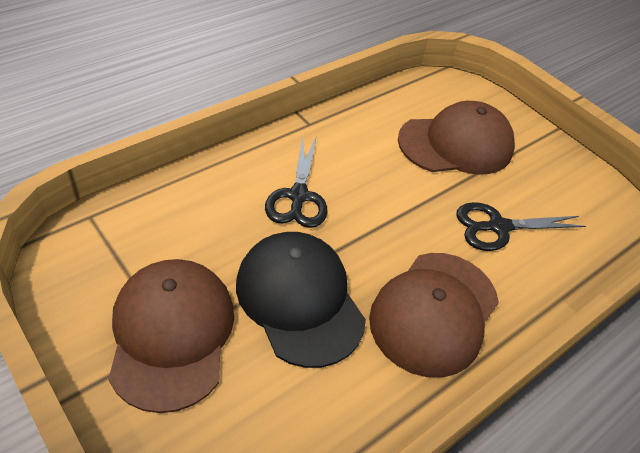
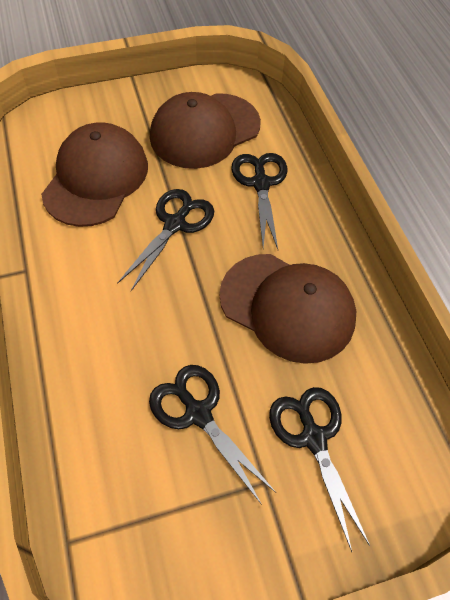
black cap: [236,232,366,368] = 1 -> none = 0
black scissors: [265,135,328,228] [456,202,586,251] = 2 -> [117,189,214,291] [149,365,276,505] [231,153,287,249] [269,387,370,552] = 4

